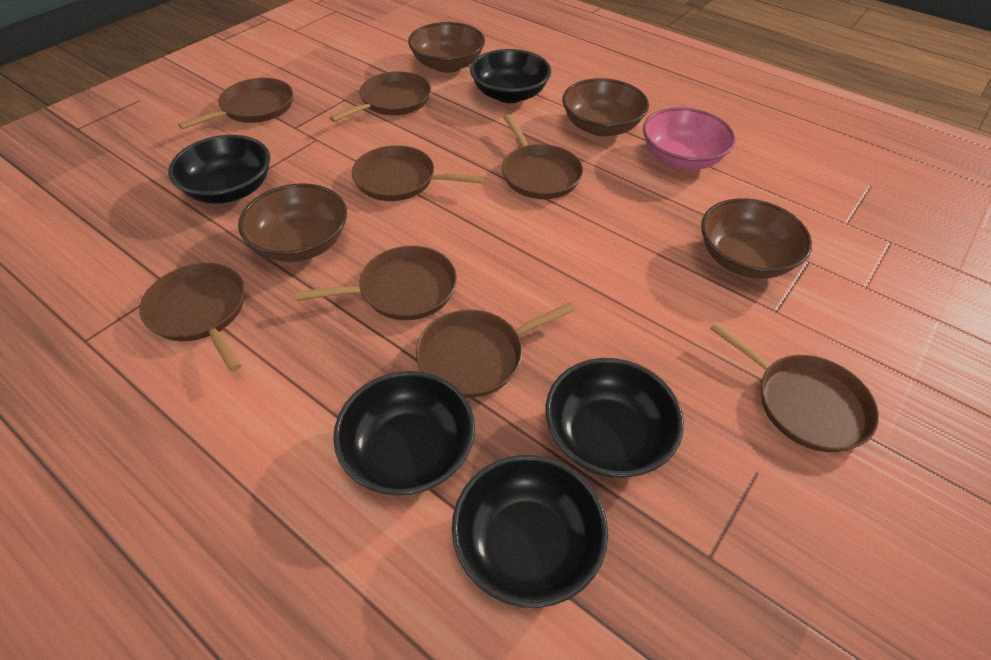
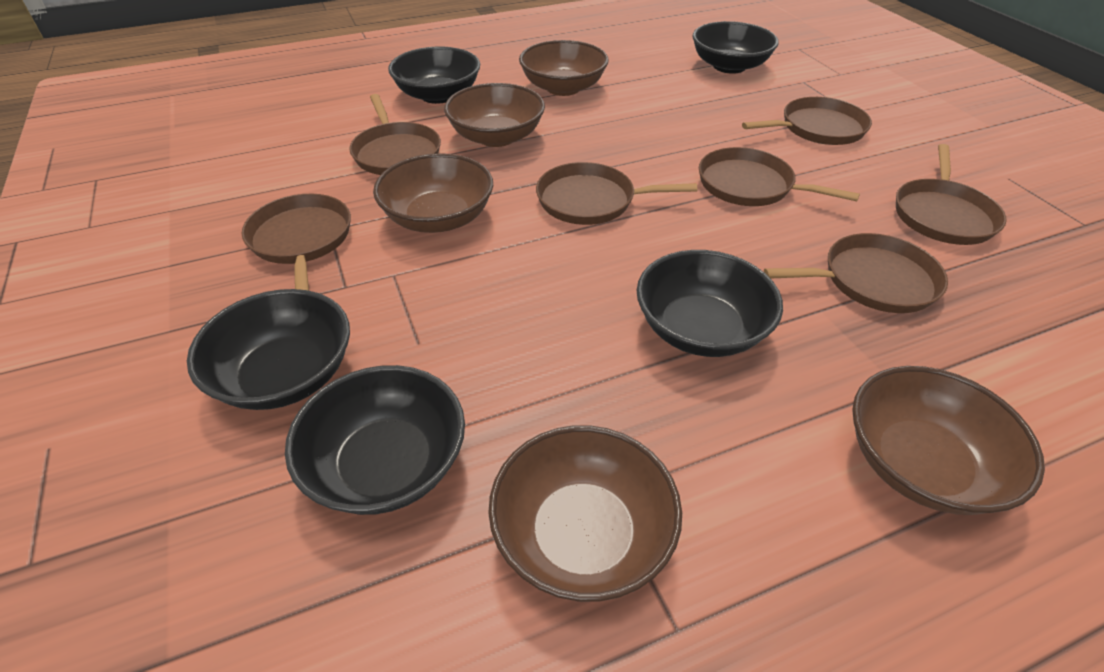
brown bowl: [238,183,347,262] [408,22,485,73] [562,78,649,137] [701,198,812,279] = 4 -> [373,153,493,233] [444,83,545,147] [488,425,682,602] [519,40,609,96] [852,366,1045,515] = 5
brown pan: [139,263,245,372] [178,78,293,129] [295,246,457,320] [330,71,431,122] [352,145,483,201] [416,302,575,398] [502,114,583,199] [710,322,879,452] = 8 -> [242,194,351,291] [349,94,441,175] [536,162,697,225] [699,147,860,206] [742,97,872,145] [764,233,948,313] [896,144,1007,245] = 7
pink bowl: [643,107,736,170] = 1 -> none = 0

